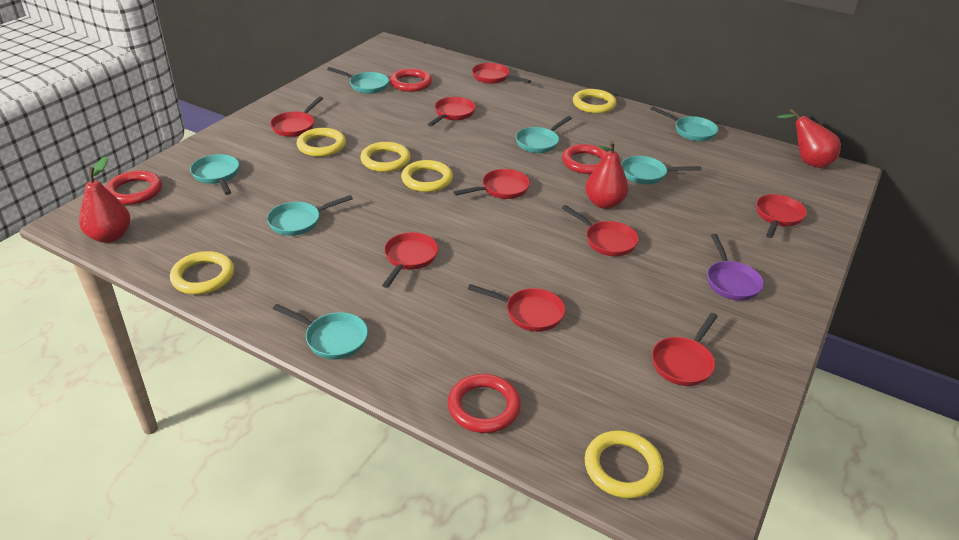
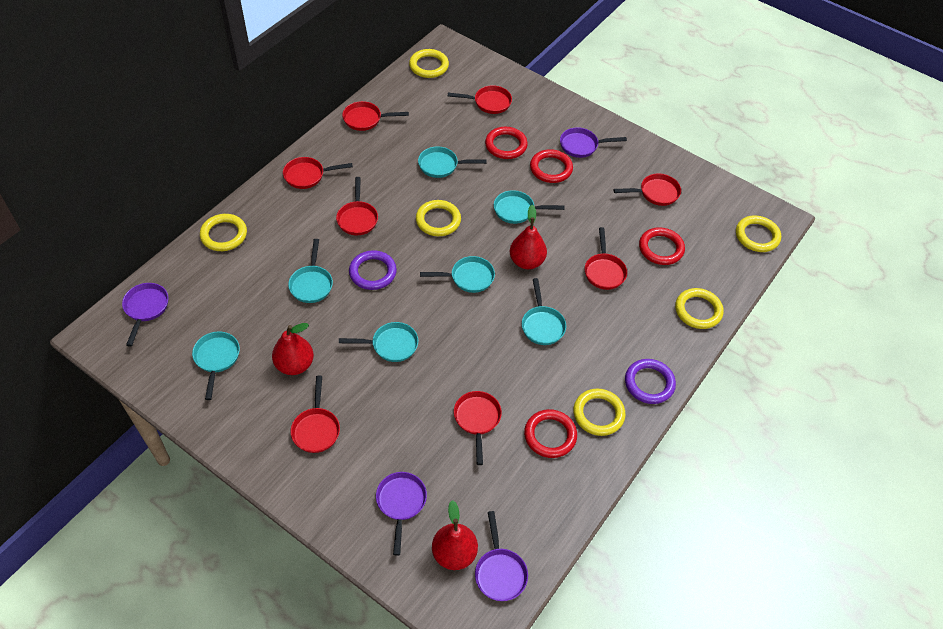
purple pan: [707,234,764,301] = 1 -> [122,283,168,347] [376,472,427,556] [475,511,528,601] [560,127,627,158] = 4
purple ring: none = 0 -> [349,250,397,290] [625,359,676,404] = 2
red pan: [270,96,323,137] [382,232,438,288] [428,97,476,126] [453,169,530,199] [468,284,565,332] [472,63,531,84] [562,205,639,256] [652,313,718,386] [756,194,807,238] = 9 -> [283,157,353,189] [291,376,340,453] [336,177,378,235] [342,101,409,131] [448,85,512,114] [454,391,502,465] [585,227,627,290] [613,174,681,206] = 8

